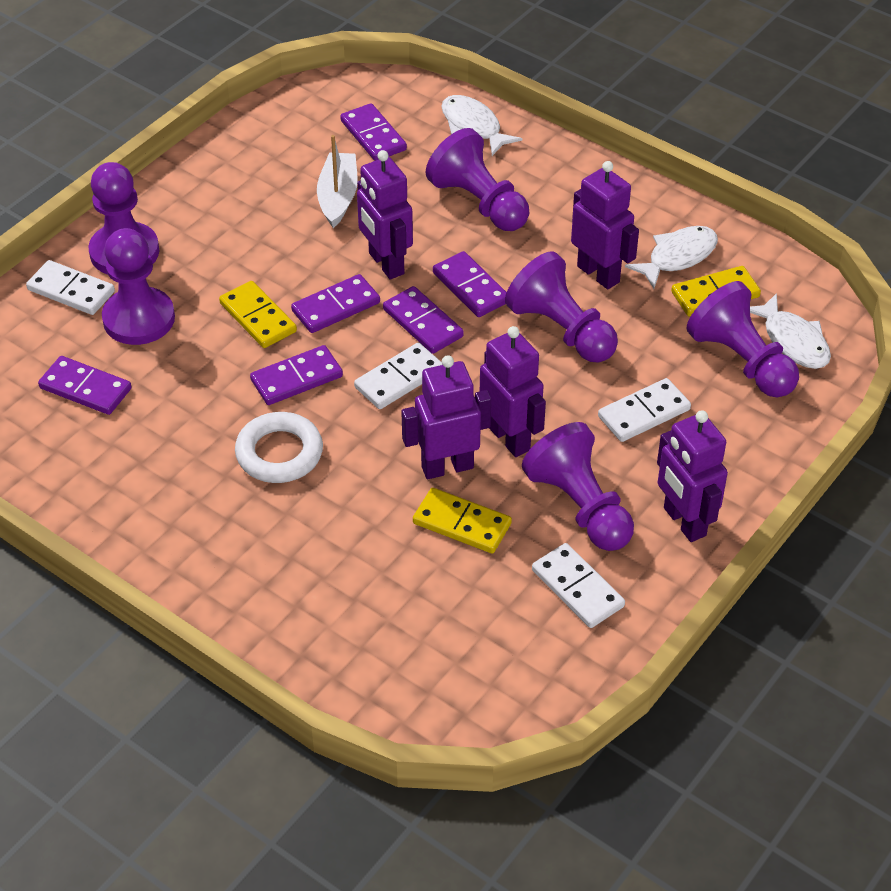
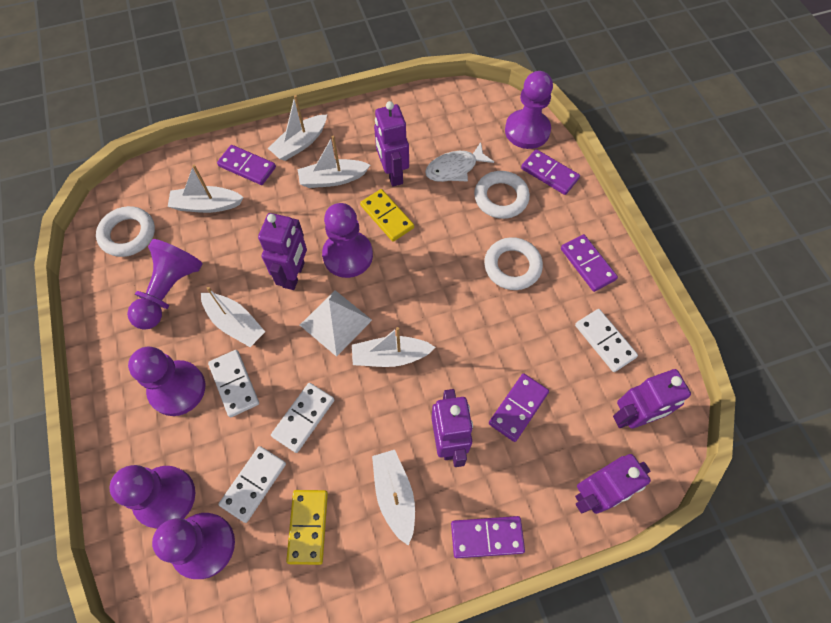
purple domino: [38,356,131,415] [250,345,343,405] [291,274,380,333] [340,103,407,161] [383,286,464,354] [433,251,507,317] = 6 -> [217,145,276,185] [451,516,525,558] [489,373,549,442] [521,149,580,195] [561,234,618,292] = 5
white boat: [317,135,358,228] = 1 -> [168,165,243,213] [201,287,265,347] [268,95,327,161] [298,136,370,188] [352,327,436,367] [372,450,415,545] = 6
white fish: [441,95,522,156] [625,226,718,289] [750,293,831,369] = 3 -> [425,142,494,182] = 1
white pyramid: none = 0 -> [300,290,372,357] = 1
white ring: [235,412,323,483] = 1 -> [96,206,155,257] [474,171,530,219] [484,237,543,290] = 3
yellow domino: [219,281,297,348] [413,488,512,553] [671,266,761,316] = 3 -> [286,490,328,565] [360,189,414,242] = 2

